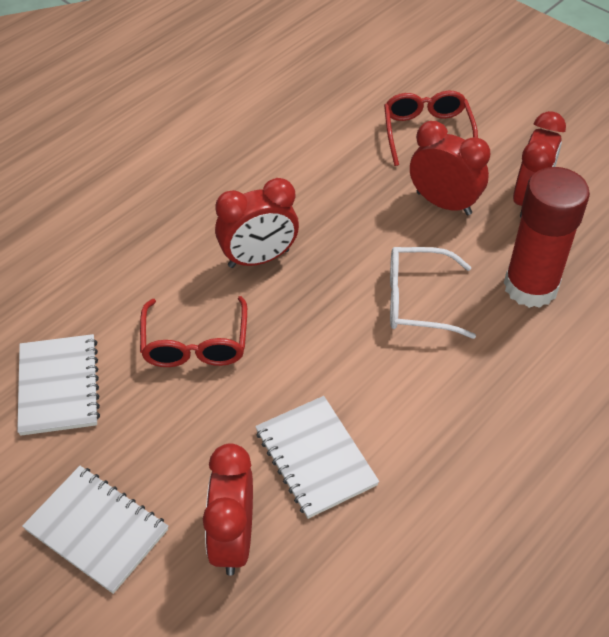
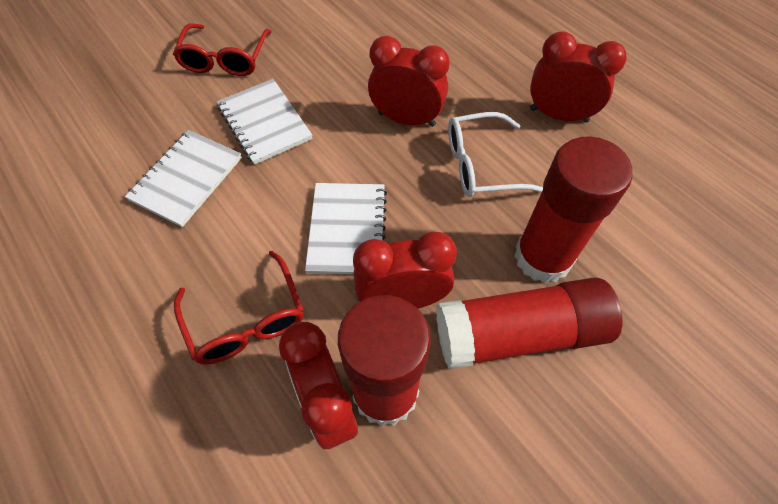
red glue stick: [504,167,590,308] = 1 -> [338,295,431,427] [436,277,622,369] [514,136,633,283] = 3

